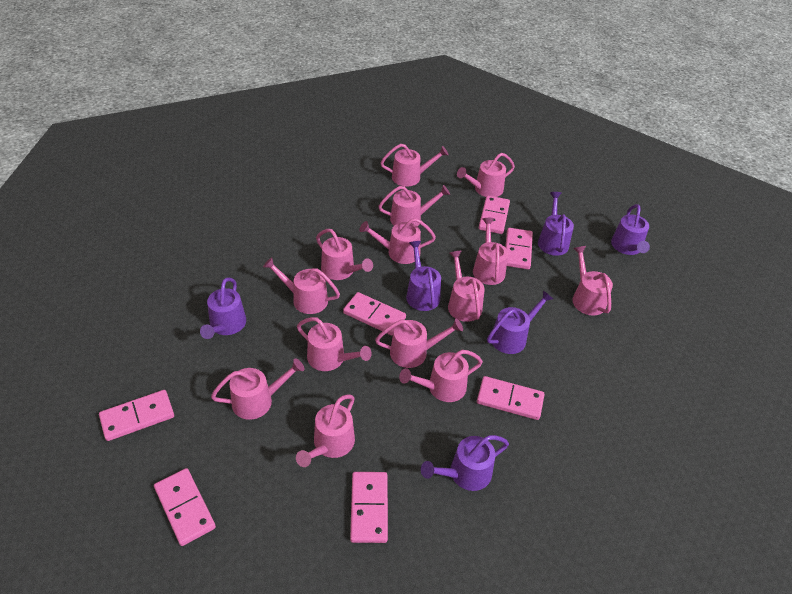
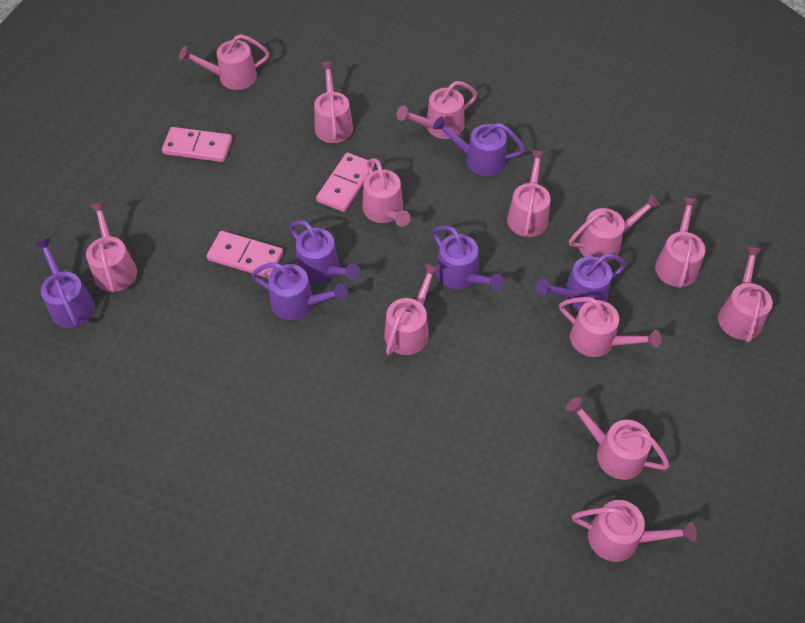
pink domino: [99,390,174,441] [154,468,216,546] [343,292,406,335] [350,472,388,543] [477,376,545,420] [479,195,510,234] [505,228,533,269] = 7 -> [162,127,232,162] [207,231,283,278] [316,152,375,212] = 3
pink watering can: [211,358,305,420] [263,257,340,314] [296,394,355,467] [297,317,372,371] [316,229,373,280] [360,218,436,264] [375,319,463,368] [378,185,450,226] [380,144,448,186] [399,350,483,402] [448,251,485,322] [457,153,515,197] [473,218,508,285] [572,246,613,316] = 14 -> [86,202,137,293] [179,34,269,90] [314,61,353,143] [363,158,411,227] [384,263,441,355] [397,81,477,139] [507,150,550,237] [559,297,661,357] [566,397,670,480] [569,194,661,262] [572,500,697,562] [655,197,705,288] [718,246,773,343] = 13

